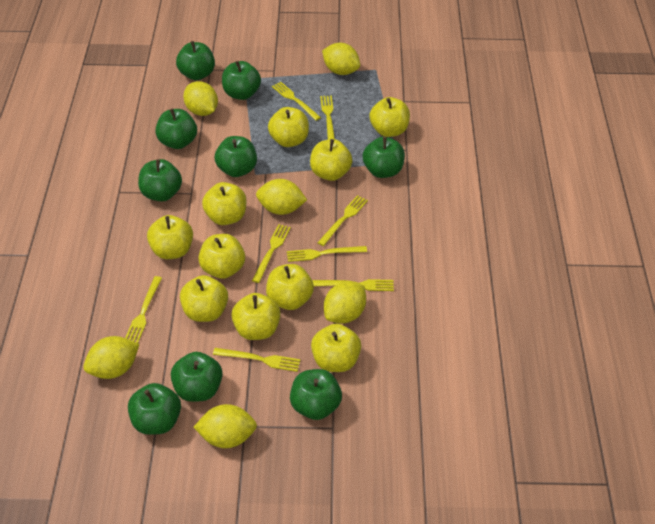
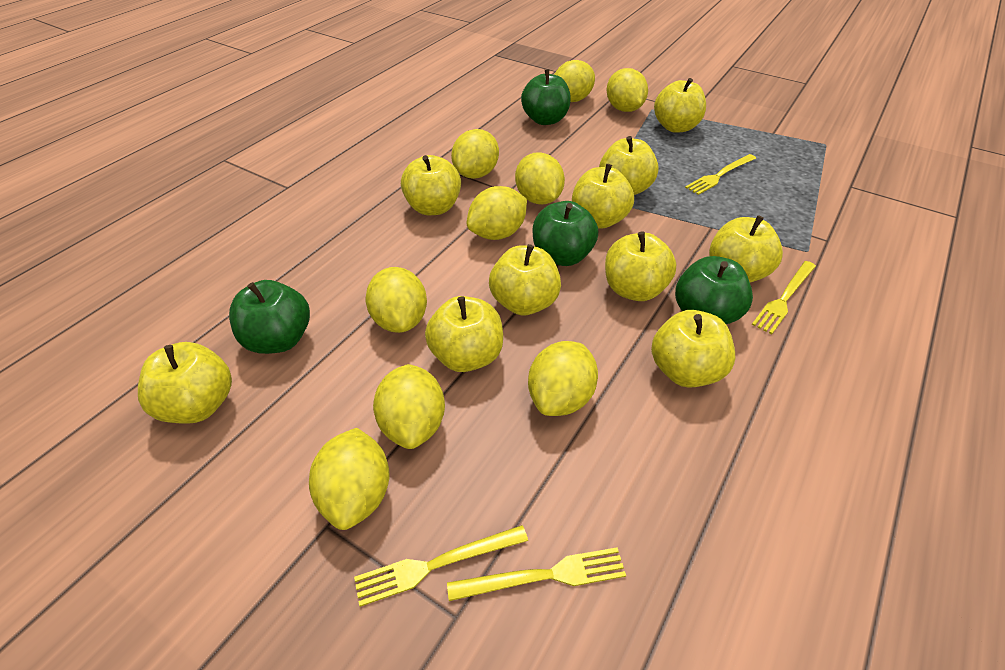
green apple: [128,383,181,435] [138,159,182,202] [155,108,197,149] [171,352,223,402] [176,41,215,80] [215,136,257,177] [222,61,261,100] [290,369,342,420] [363,137,405,178] = 9 -> [229,280,310,354] [521,69,571,125] [533,201,598,266] [675,256,753,324] = 4
yellow fork: [125,276,162,343] [213,348,301,372] [252,224,291,283] [272,82,321,121] [287,246,367,262] [312,279,394,291] [317,195,368,246] [320,95,335,140] = 8 -> [354,525,528,607] [447,547,626,601] [685,154,756,195] [752,261,816,334] = 4
yellow lemon: [83,336,140,379] [183,81,218,116] [194,404,257,448] [256,179,307,215] [322,43,360,75] [324,282,366,323] = 6 -> [309,428,389,530] [365,267,427,333] [373,364,445,449] [451,129,499,179] [467,186,527,240] [515,152,565,205] [528,341,598,416] [554,60,595,102] [607,68,648,112] = 9

